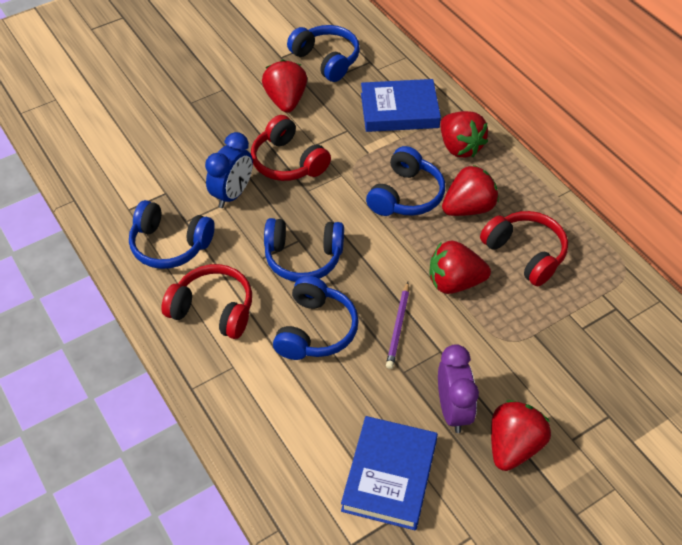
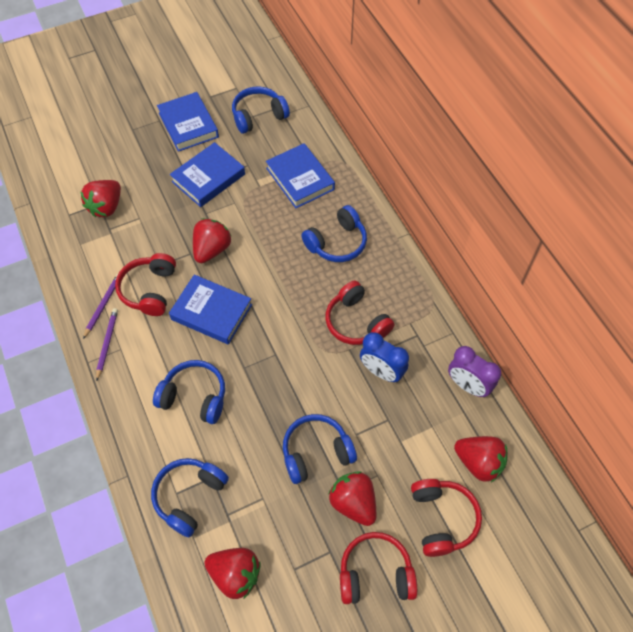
blue book: [341,416,438,530] [361,79,441,132] = 2 -> [157,92,219,152] [169,274,252,344] [170,142,245,207] [266,143,335,208] = 4
purple pencil: [386,282,409,369] = 1 -> [83,274,118,339] [96,308,118,381] = 2
red headphones: [161,264,252,339] [251,115,331,181] [480,211,568,286] = 3 -> [115,253,176,316] [325,280,394,345] [340,532,417,604] [411,479,482,557] = 4

